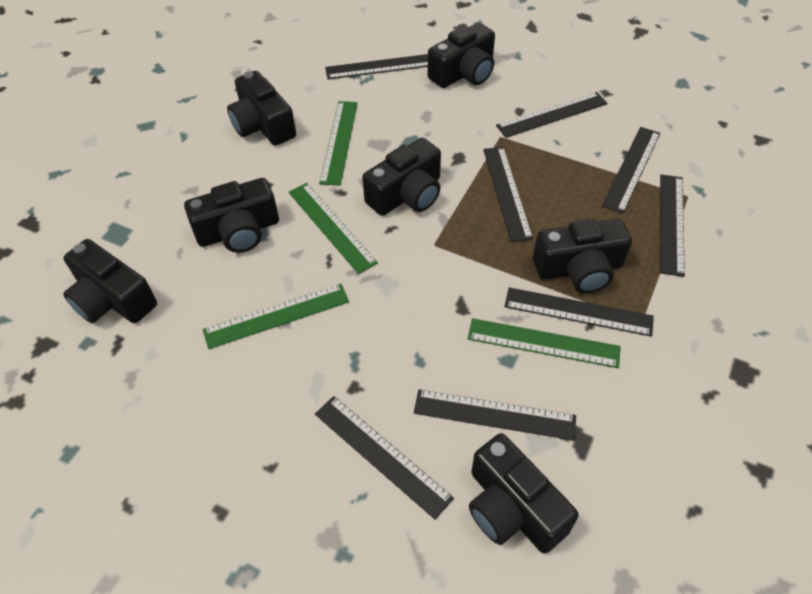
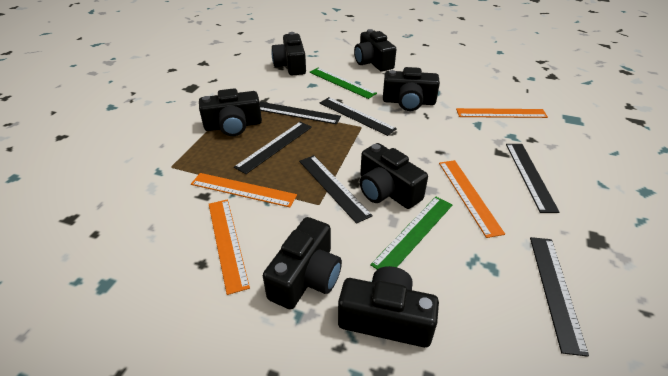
black ruler: [315,396,454,519] [325,54,428,79] [414,389,576,440] [483,147,533,242] [496,92,608,138] [504,287,654,337] [602,127,660,213] [660,174,685,277] = 8 -> [234,122,312,174] [260,102,341,124] [299,155,373,224] [320,97,397,136] [506,144,559,213] [530,237,589,357] = 6
green ruler: [203,284,349,349] [289,183,378,274] [319,101,358,186] [468,318,621,368] = 4 -> [309,68,377,99] [370,197,452,269] = 2
orange ruler: none = 0 -> [191,173,297,207] [209,199,250,295] [439,160,505,238] [456,108,548,118] = 4

